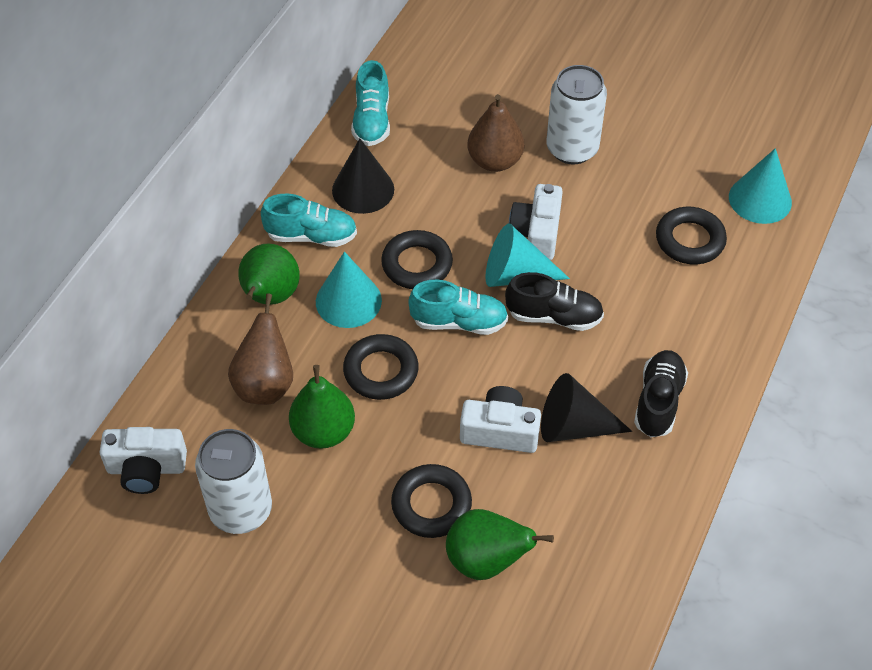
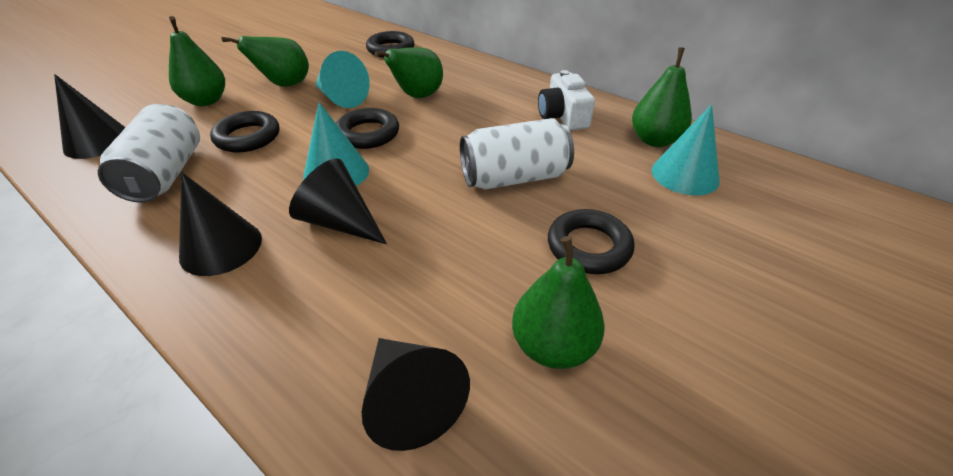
black cone: [332,138,394,214] [541,373,632,442] = 2 -> [54,74,126,159] [179,172,262,276] [289,159,387,244] [362,338,470,451] = 4
black shoe: [505,272,604,331] [634,350,688,437] = 2 -> none = 0
brown pear: [228,294,293,405] [468,94,524,172] = 2 -> none = 0
green pear: [238,243,300,305] [289,365,355,449] [446,509,554,580] = 3 -> [169,16,225,106] [222,36,309,87] [374,47,443,98] [512,236,605,369] [632,48,692,147] = 5
turquoise shoe: [261,194,357,247] [351,60,390,146] [408,280,508,335] = 3 -> none = 0
white camera: [100,427,187,494] [460,386,541,453] [509,184,563,260] = 3 -> [538,70,595,130] = 1

